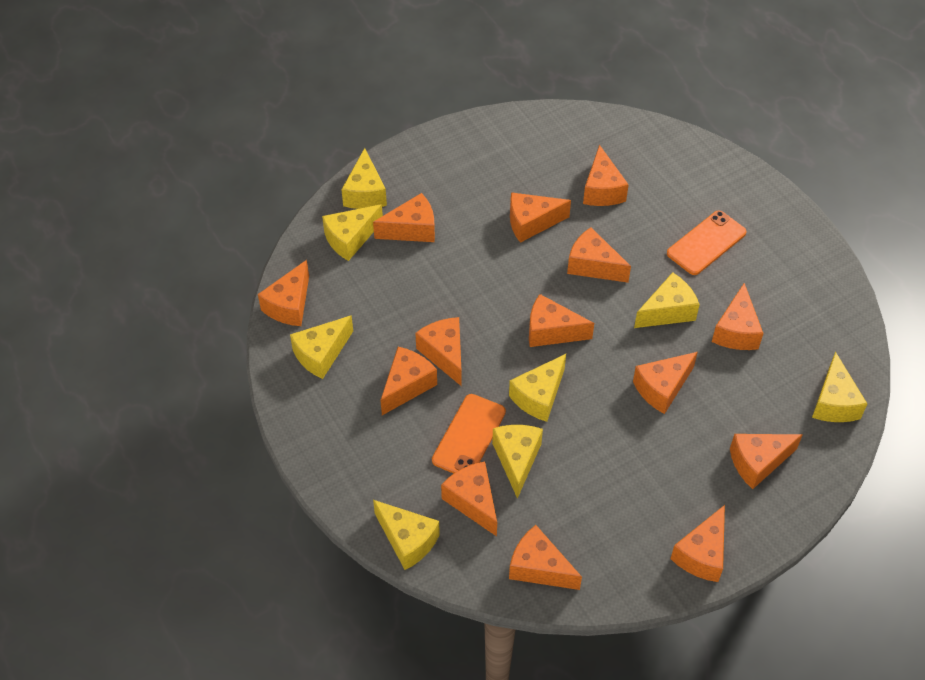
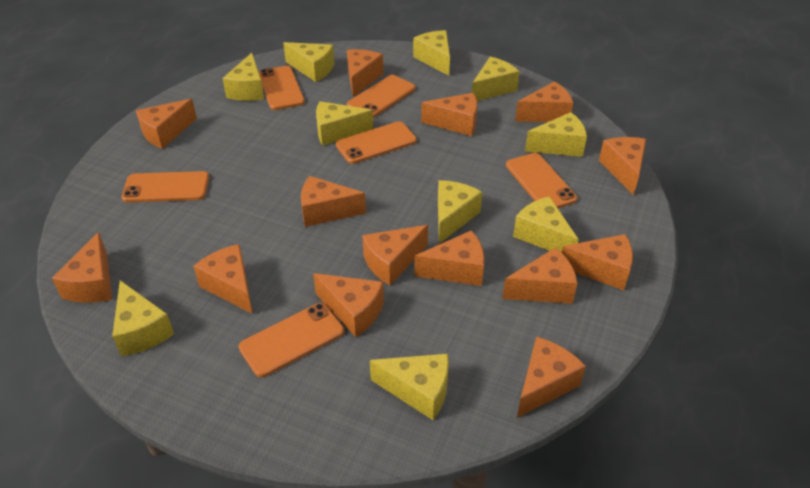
orange phone: [432,394,506,474] [667,211,747,275] = 2 -> [121,171,209,202] [238,303,344,377] [259,66,305,110] [336,121,417,164] [347,75,415,118] [506,153,577,208] = 6
yellow cheese: [290,315,353,379] [322,204,383,261] [341,148,387,209] [373,500,440,570] [492,425,543,499] [509,354,566,422] [634,272,700,328] [812,351,867,422] = 8 -> [112,280,174,356] [222,53,264,101] [283,42,335,82] [316,101,373,146] [370,354,449,420] [413,30,450,76] [438,180,482,244] [472,57,520,101] [513,196,579,252] [525,112,587,157] = 10

